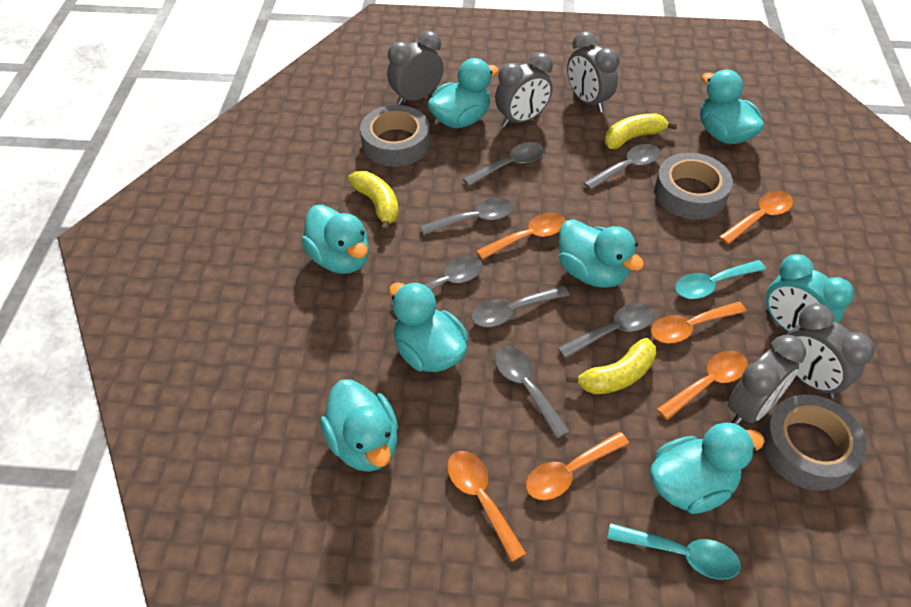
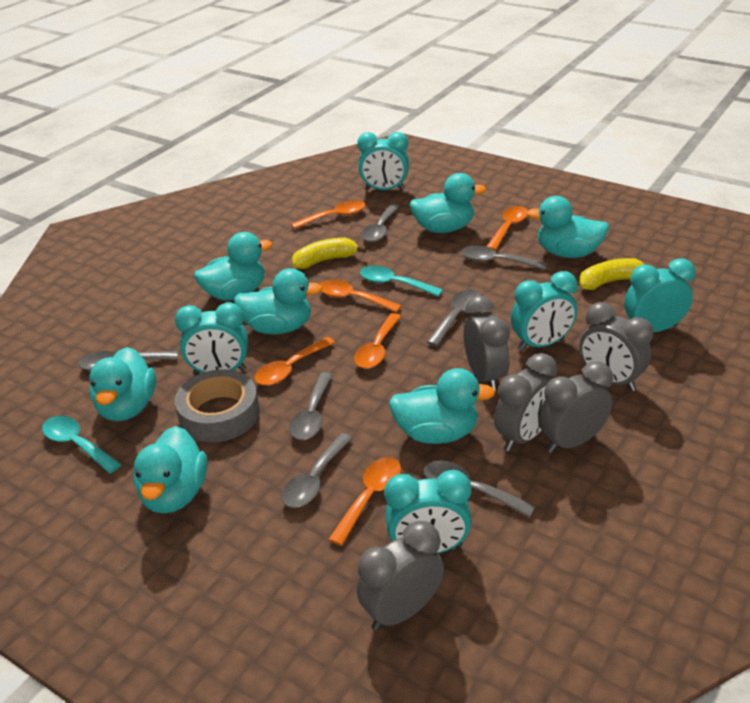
grey tape: [360,105,430,167] [654,153,733,220] [762,395,867,491] = 3 -> [175,369,260,442] = 1
turquoise clock: [766,254,854,332] = 1 -> [175,302,248,375] [357,132,409,191] [384,470,472,554] [511,271,578,351] [624,258,695,332] = 5
yellow banana: [348,171,399,232] [566,338,656,395] [604,114,677,149] = 3 -> [292,238,367,269] [579,258,657,290] = 2

